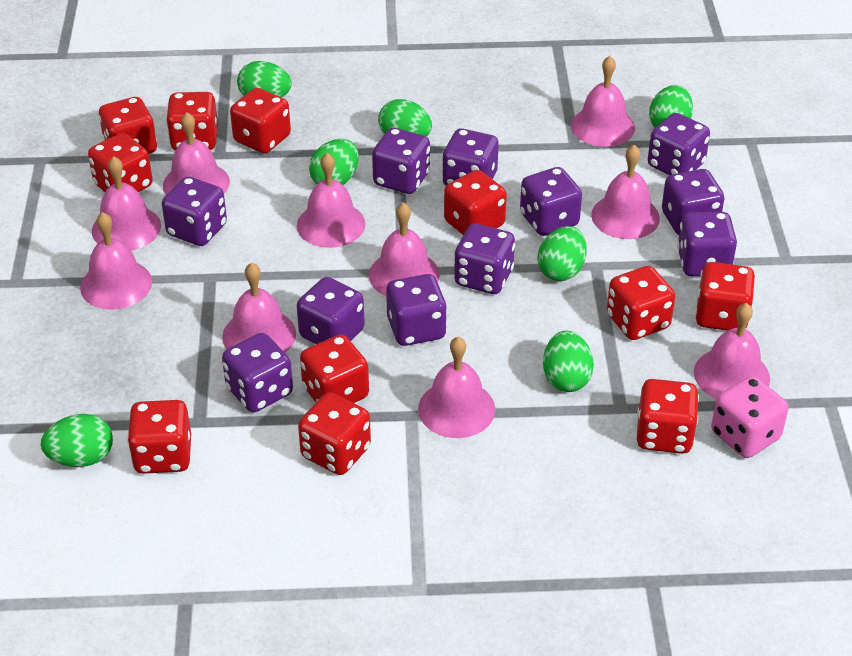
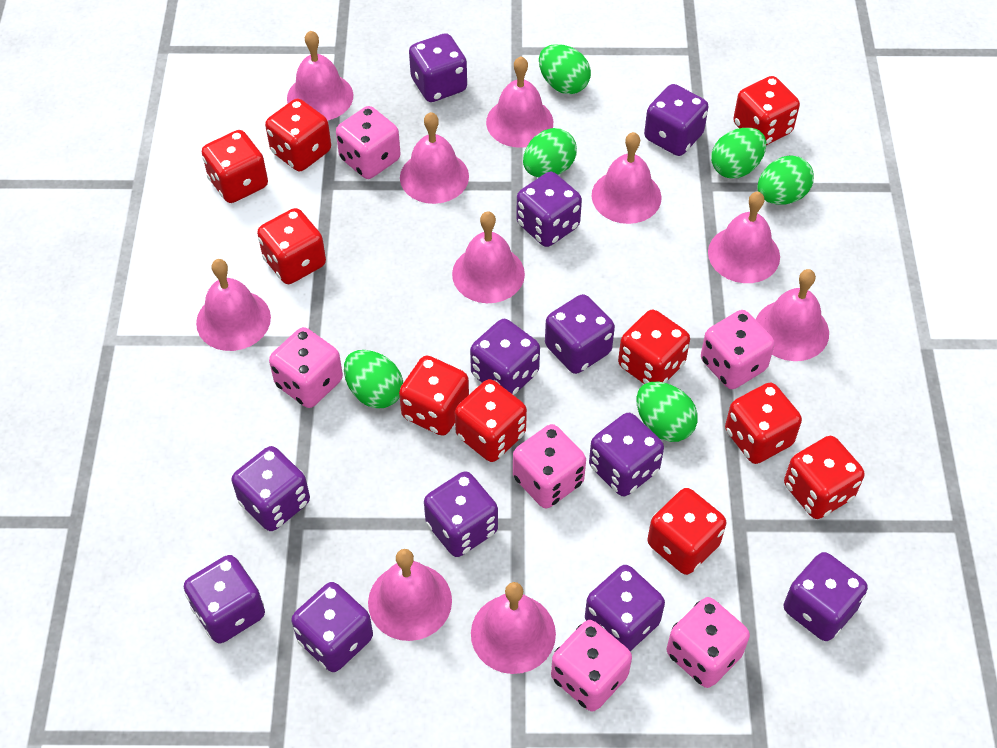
green egg: [41,414,113,467] [237,61,292,97] [309,139,359,185] [378,99,432,137] [538,226,587,281] [543,331,594,392] [649,85,693,128] = 7 -> [344,350,403,409] [523,128,577,177] [539,44,591,94] [636,382,698,442] [711,128,766,179] [757,156,814,205] = 6
pink dice: [711,376,789,458] = 1 -> [269,327,343,408] [336,106,401,179] [513,424,586,508] [551,620,632,711] [667,597,750,688] [701,310,775,389] = 6
purple dice: [162,177,227,246] [222,333,293,412] [297,277,365,344] [372,128,430,194] [386,274,447,346] [442,128,499,186] [454,223,515,294] [520,167,582,236] [648,113,710,176] [662,169,724,235] [677,212,737,276] = 11 -> [184,555,265,643] [232,446,310,531] [291,582,373,672] [409,33,467,102] [424,471,498,557] [470,319,540,395] [516,172,582,247] [545,294,615,374] [585,565,665,651] [589,413,664,496] [644,84,708,156] [783,552,868,641] = 12
red dice: [88,133,153,192] [99,97,157,154] [127,400,191,474] [166,92,218,151] [230,88,291,153] [298,392,371,475] [300,334,369,403] [444,170,507,235] [607,266,675,340] [637,379,699,454] [695,262,755,331] = 11 -> [202,130,268,203] [257,208,326,284] [265,99,331,171] [399,356,469,436] [455,379,527,462] [618,310,690,384] [647,488,726,575] [725,383,802,464] [733,76,800,145] [784,436,864,519] = 10

